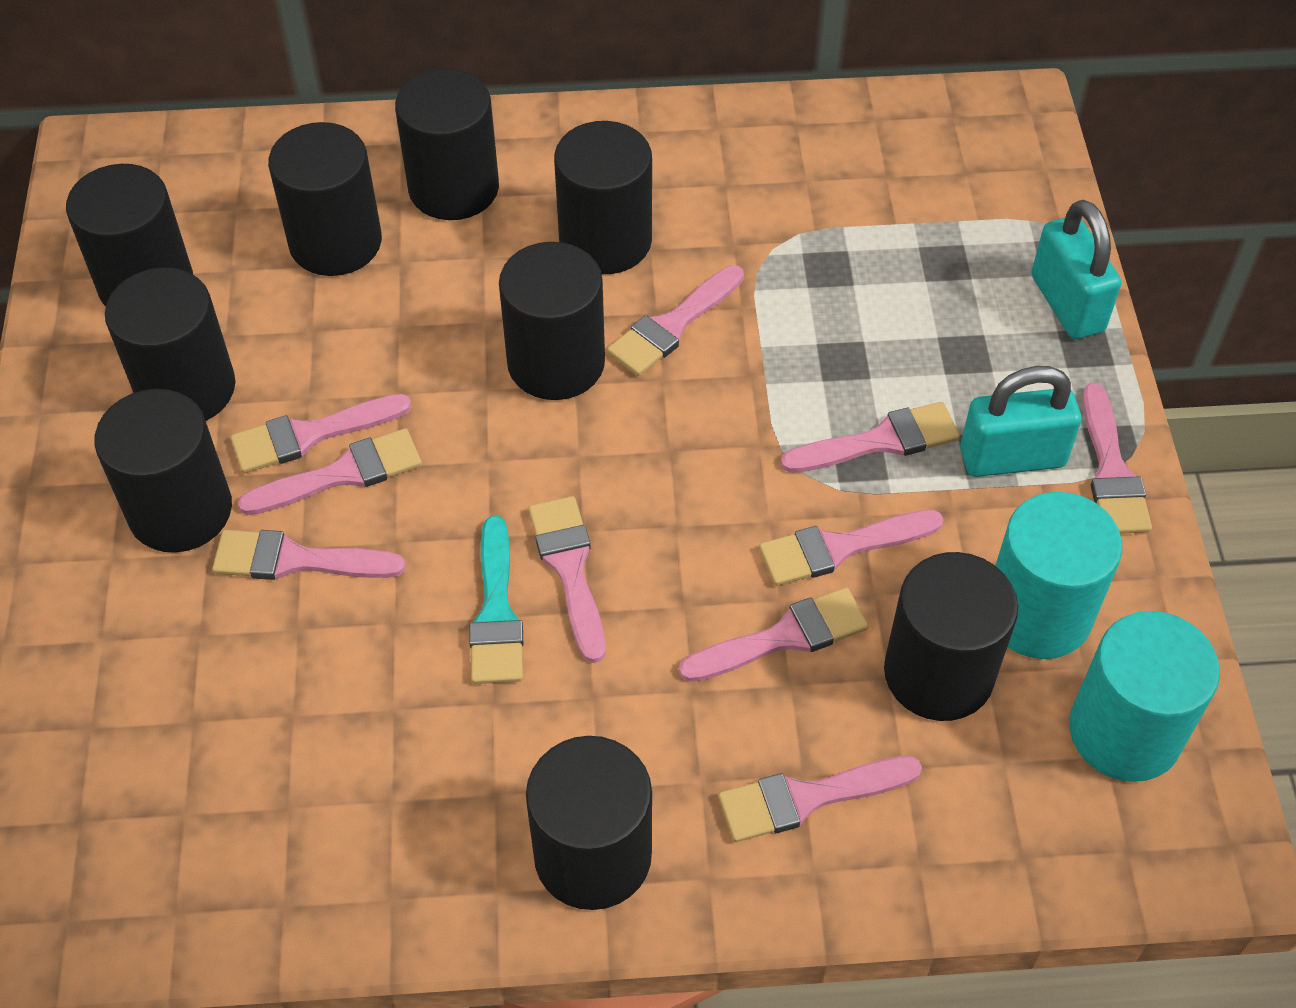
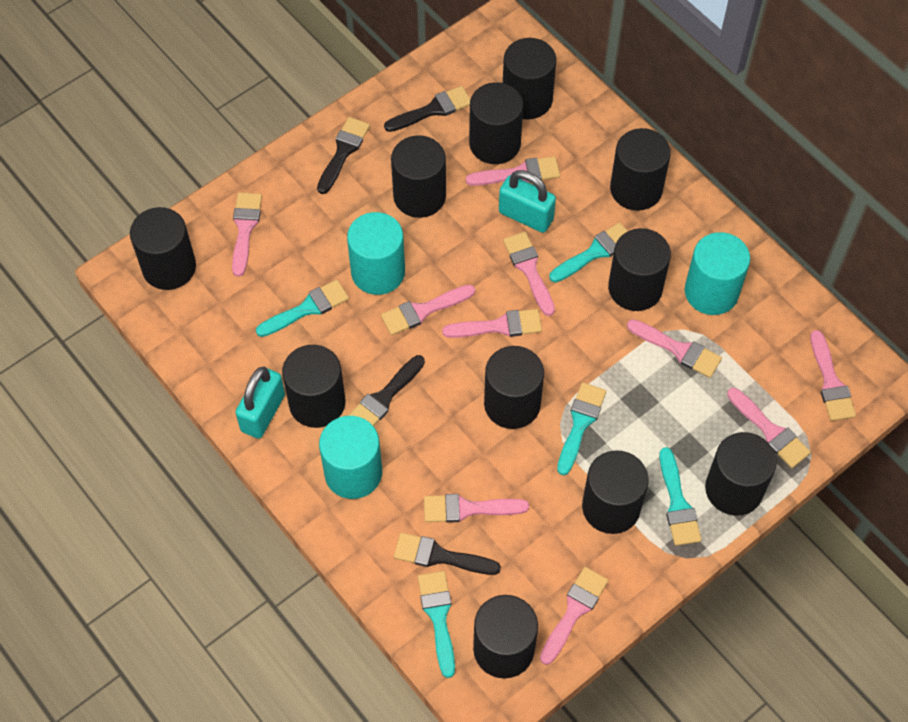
black brush: none = 0 -> [317,117,370,194] [348,355,425,426] [384,86,471,132] [394,533,501,575] = 4
black cylinder: [66,164,193,307] [94,389,232,553] [105,267,235,421] [268,122,382,276] [395,69,499,220] [499,242,605,400] [526,736,652,910] [554,121,652,274] [884,552,1018,721] = 9 -> [130,207,196,290] [282,345,345,428] [391,135,446,218] [469,82,523,164] [473,595,538,679] [484,346,544,429] [503,38,556,119] [582,450,649,534] [608,228,671,311] [610,128,671,211] [705,432,777,516] = 11
turquoise brush: [469,516,523,684] = 1 -> [256,280,349,337] [418,571,455,678] [549,222,628,283] [557,383,606,475] [659,447,702,546] = 5
turquoise cylinder: [995,492,1122,659] [1069,611,1220,782] = 2 -> [319,416,382,499] [347,212,405,295] [685,232,750,315] = 3

